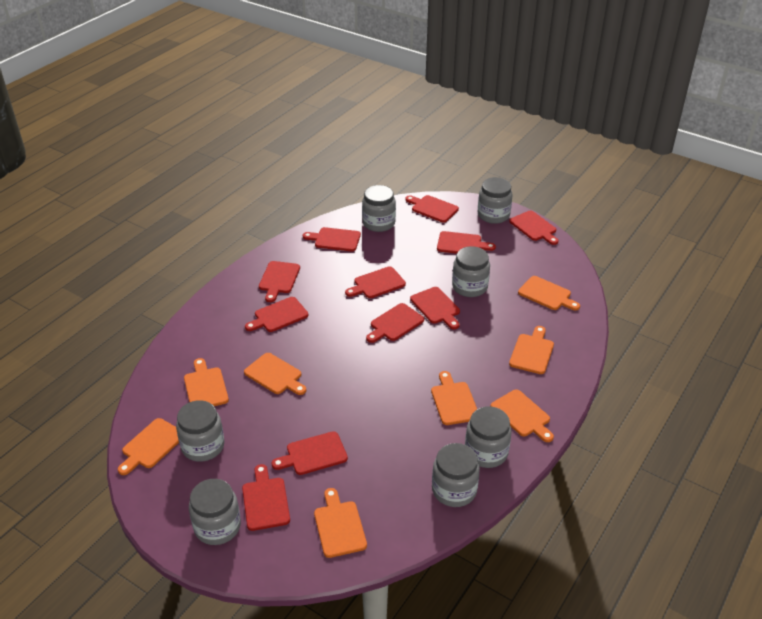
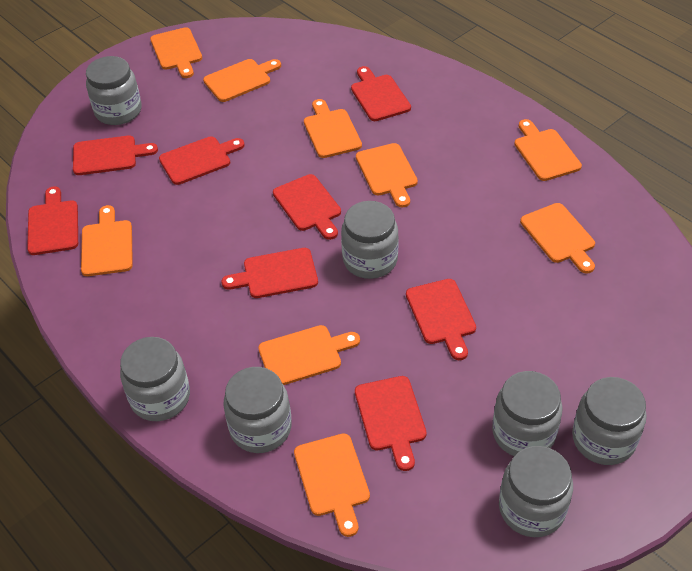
orange cutting board: [118,418,179,475] [184,358,229,406] [244,353,306,395] [314,488,367,558] [431,371,477,425] [491,389,554,442] [509,326,554,374] [518,276,580,310] = 8 -> [81,205,133,276] [150,27,202,78] [203,59,281,102] [258,325,360,385] [294,433,370,537] [304,99,362,158] [356,143,418,207] [514,119,582,181] [520,203,595,274] = 9
red cutting board: [242,464,290,531] [245,297,308,332] [259,261,300,302] [271,431,348,475] [303,227,361,251] [345,266,406,298] [366,303,424,343] [405,195,459,223] [410,287,460,329] [437,231,496,254] [509,210,559,245] = 11 -> [27,187,78,255] [73,135,158,175] [159,136,245,185] [222,248,318,298] [273,174,341,240] [351,66,411,121] [355,376,427,471] [406,279,476,360] = 8

